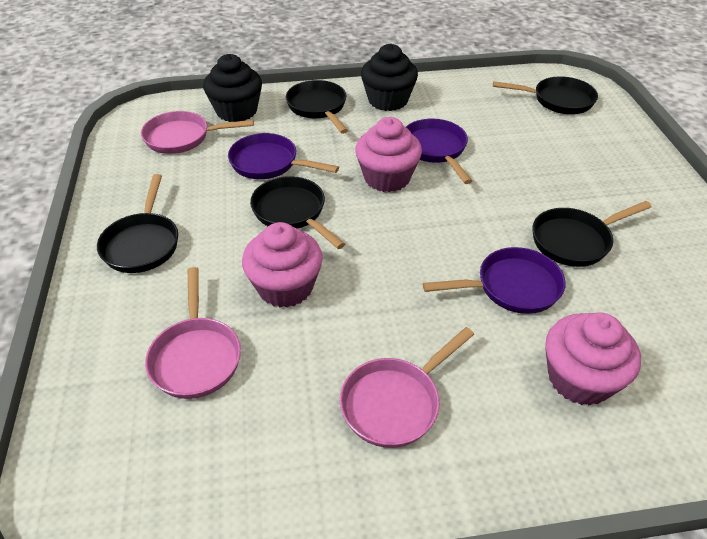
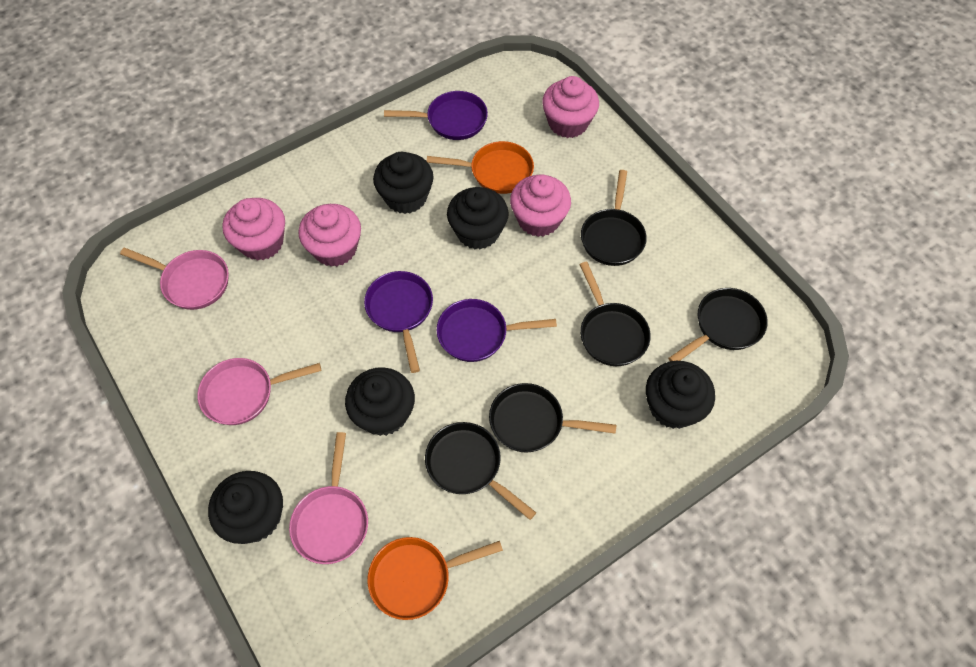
black cupcake: [203,54,262,122] [361,44,418,111] = 2 -> [208,471,283,544] [345,367,415,436] [373,152,433,214] [447,187,509,250] [646,361,715,429] = 5
orange pan: none = 0 -> [368,537,503,620] [427,141,534,194] = 2
pink cupcake: [242,222,323,308] [355,117,422,192] [545,312,641,406] = 3 -> [222,198,285,261] [299,204,361,267] [510,174,571,237] [542,76,599,138] = 4

